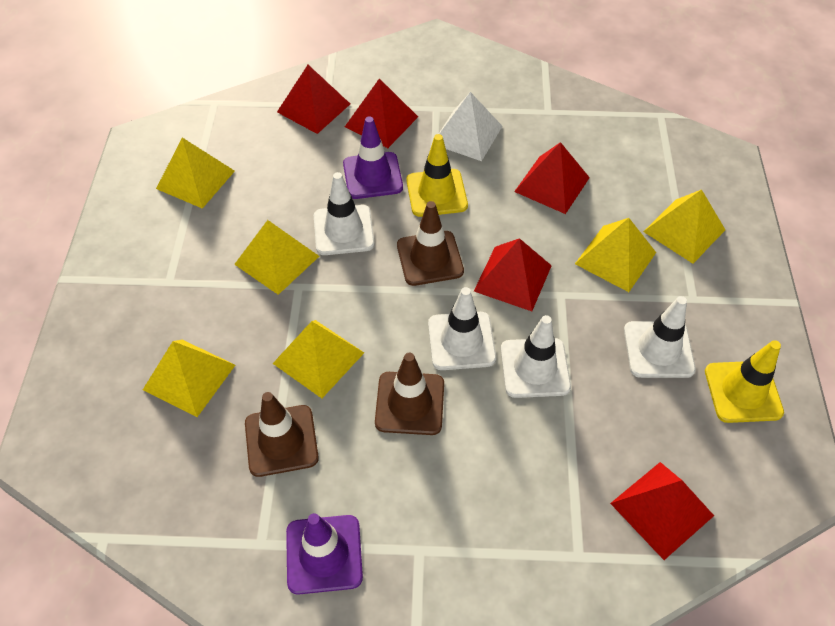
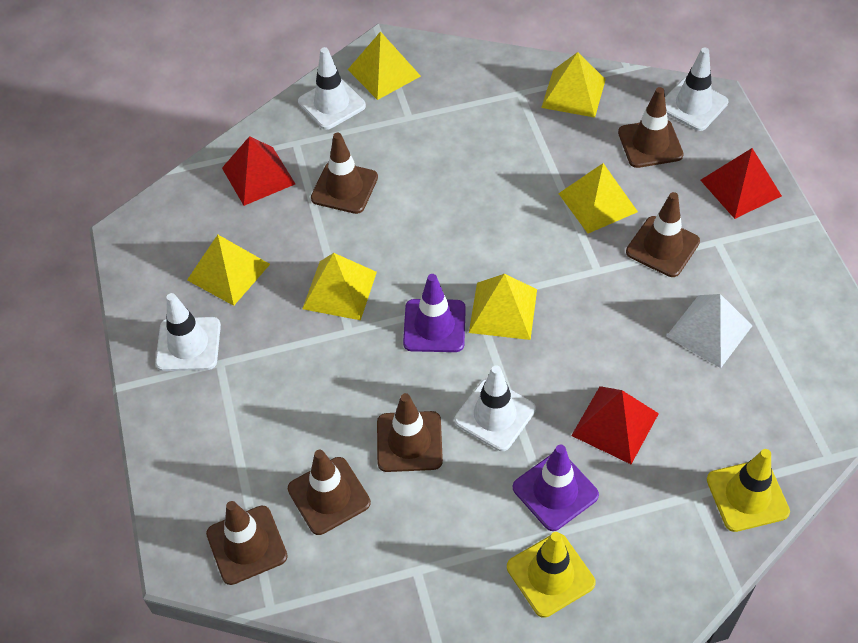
brown traffic cone: [245,392,319,477] [375,353,444,435] [397,201,464,286] = 3 -> [206,501,288,585] [288,450,371,535] [311,133,378,214] [377,393,443,472] [618,87,684,168] [626,192,700,277] = 6
red pyramid: [277,65,350,134] [345,78,418,148] [474,238,552,311] [514,142,590,214] [610,462,714,560] = 5 -> [222,136,295,206] [571,386,659,464] [700,148,782,219] = 3

